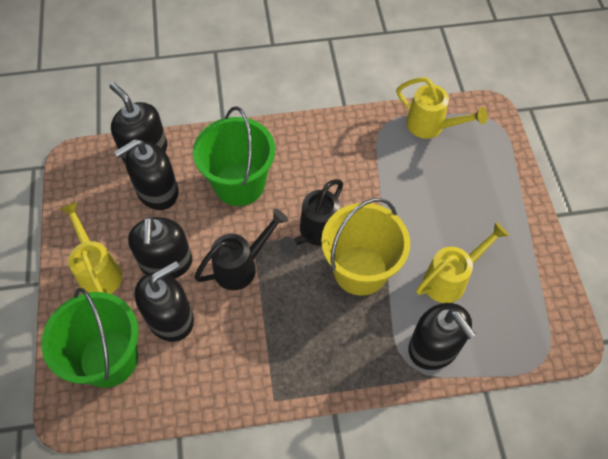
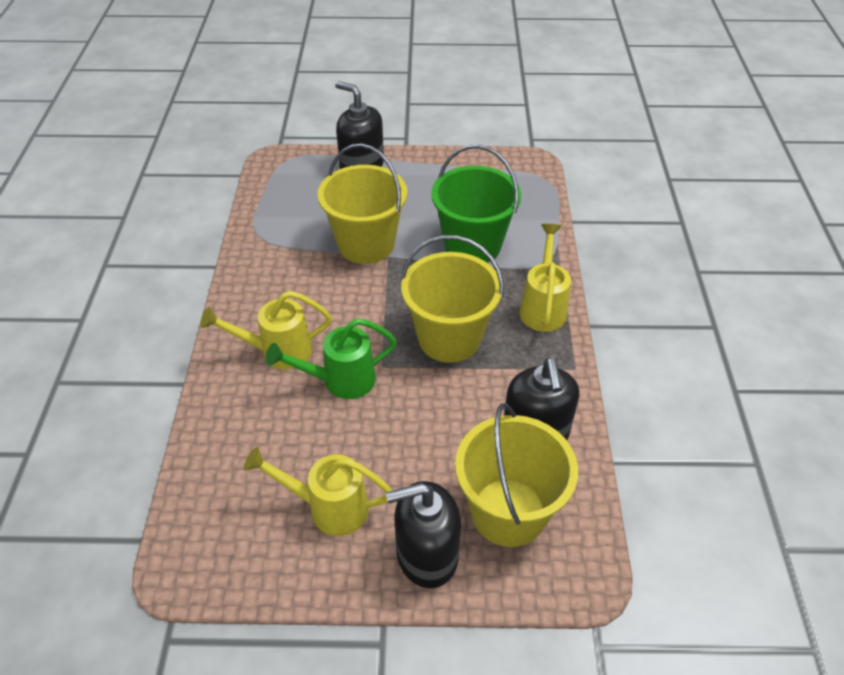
black soap dispenser: [109,82,167,163] [114,139,179,210] [128,216,192,279] [135,261,194,342] [409,303,476,370] = 5 -> [335,81,384,169] [386,481,461,588] [504,358,579,440] = 3
black watering can: [194,209,288,290] [280,179,343,255] = 2 -> none = 0
green bucket: [41,288,139,388] [193,106,275,206] = 2 -> [431,145,521,263] = 1
green watering can: none = 0 -> [266,318,397,399] = 1
yellow bucket: [321,198,410,296] = 1 -> [318,143,407,264] [401,235,504,363] [455,403,578,547] = 3

